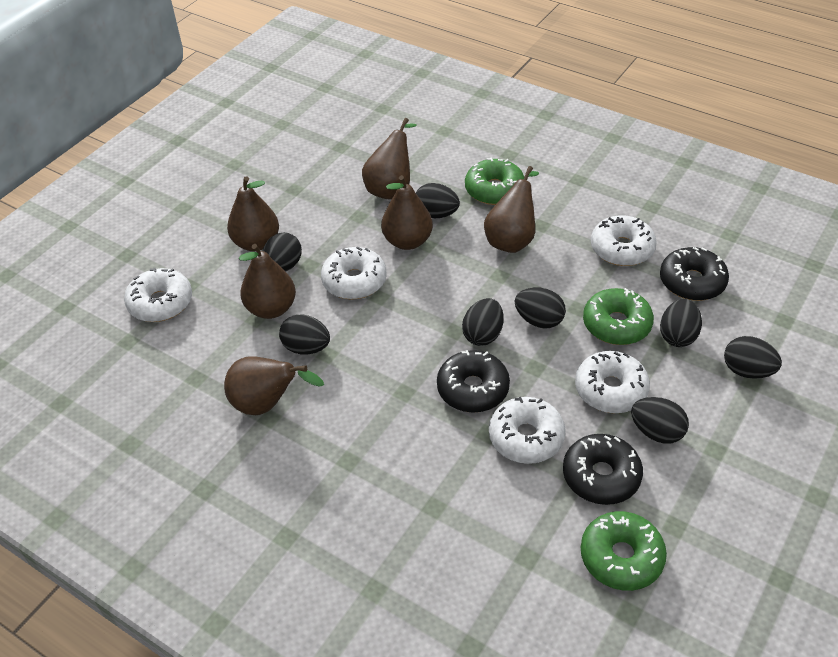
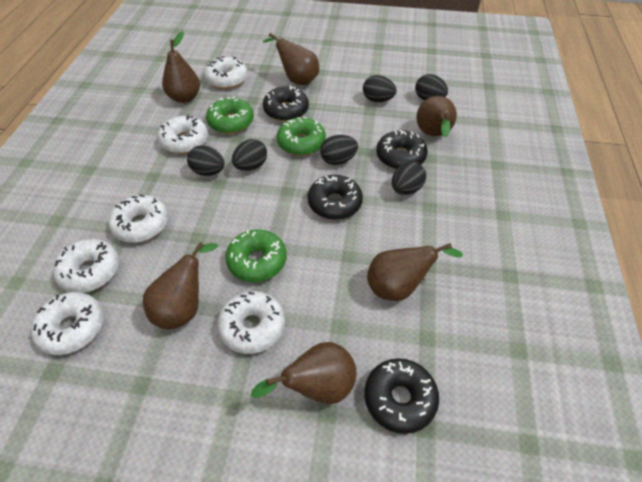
black donut: [437,350,510,413] [563,434,643,505] [660,247,729,301] = 3 -> [263,86,309,121] [308,175,363,220] [364,358,439,434] [376,130,428,169] = 4
black egg: [263,232,302,272] [279,314,330,355] [416,183,460,218] [462,298,503,346] [515,288,566,329] [631,397,689,444] [660,299,702,347] [724,336,782,379] = 8 -> [187,145,225,176] [232,139,267,171] [320,135,358,165] [363,75,397,102] [392,162,426,195] [415,74,448,100] = 6
white donut: [124,268,192,322] [321,247,387,300] [489,397,566,464] [575,351,650,413] [591,215,657,266] = 5 -> [31,292,104,355] [53,239,119,293] [108,194,168,243] [158,115,208,154] [204,56,248,89] [217,291,285,354] = 6

